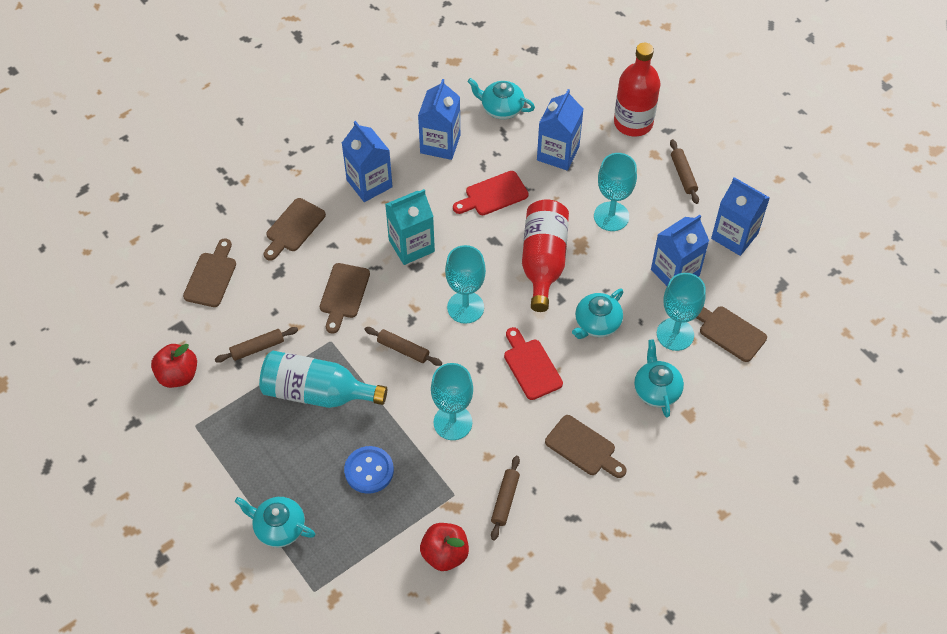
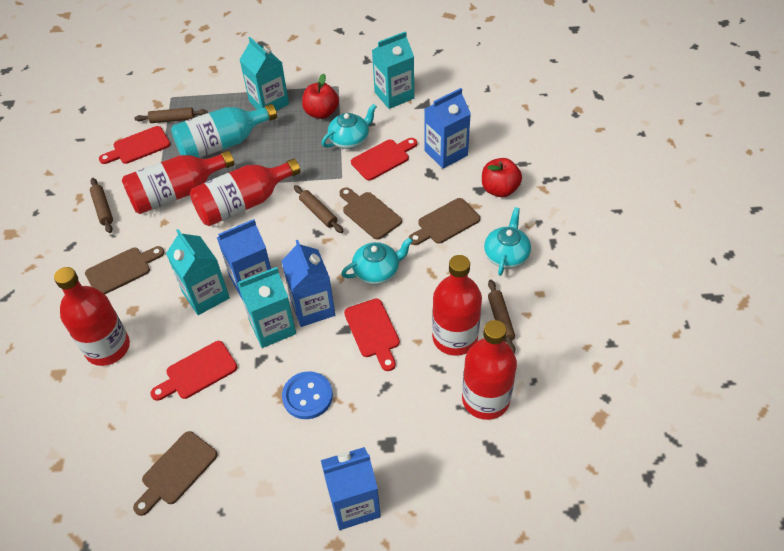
blue carton: [342,121,393,202] [418,79,460,160] [537,89,584,171] [651,215,709,286] [711,177,770,256] = 5 -> [217,219,271,300] [282,240,335,327] [321,447,381,530] [424,88,471,168] = 4
brown cutting board: [183,238,236,307] [264,198,326,261] [320,263,370,333] [545,415,626,478] [696,306,767,362] = 5 -> [85,246,164,294] [133,431,217,516] [339,187,402,240] [409,198,480,245] = 4
red bottle: [522,199,569,312] [614,43,660,137] = 2 -> [54,267,130,366] [122,150,235,214] [190,158,301,226] [432,255,482,356] [462,320,517,420] = 5
red cutting board: [453,171,529,215] [504,327,563,400] = 2 -> [99,126,170,164] [150,341,237,401] [344,298,400,371] [351,138,417,180] = 4
turquoise carton: [385,189,435,265] = 1 -> [166,229,230,315] [237,267,296,348] [239,37,289,111] [372,31,414,109] = 4
turquoise goblet: [431,363,473,440] [445,245,486,324] [594,153,637,231] [657,273,706,351] = 4 -> none = 0
turquoise teapot: [235,497,315,547] [467,78,535,119] [572,289,623,339] [634,339,684,417] = 4 -> [322,104,377,149] [341,237,413,285] [484,207,531,276] = 3

